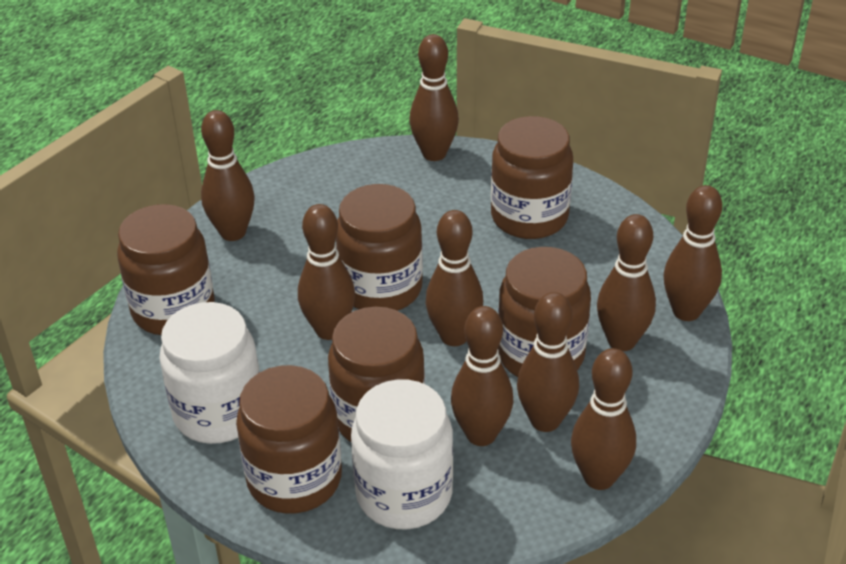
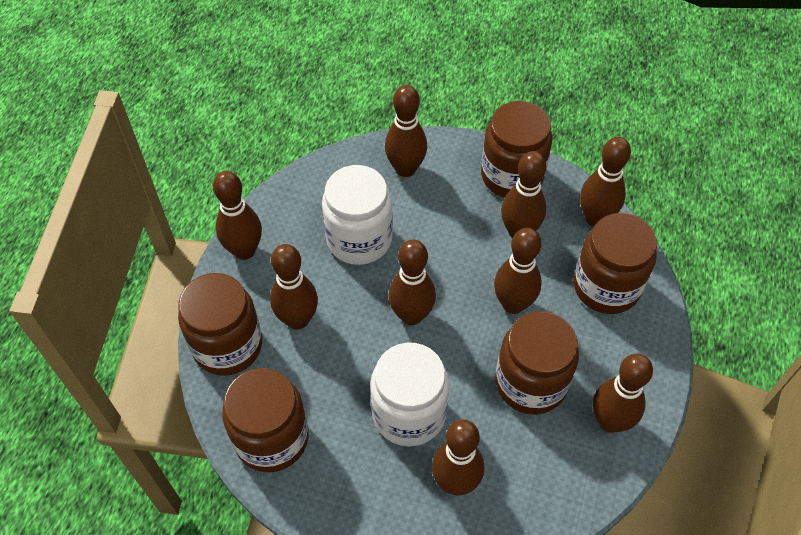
brown jar: [117,204,215,335] [236,365,342,514] [328,307,425,442] [336,184,423,311] [491,116,573,239] [498,247,591,377] = 6 -> [178,273,262,376] [222,368,309,472] [481,101,552,198] [496,311,579,415] [574,213,657,314] = 5

